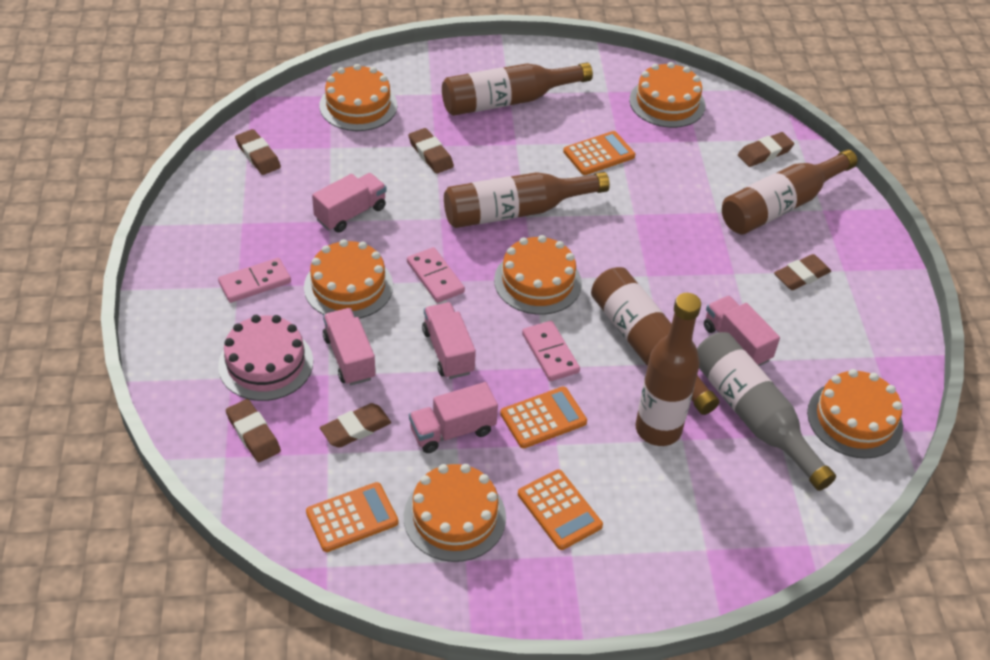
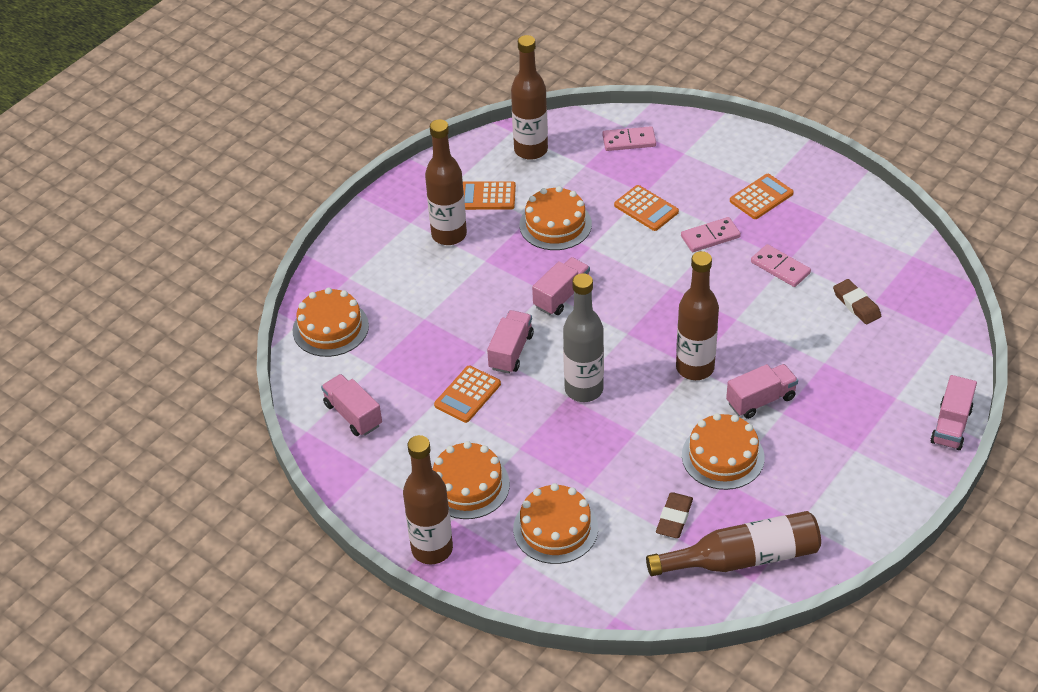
brown eraser: [226,399,281,462] [235,129,281,175] [320,403,391,448] [408,128,454,174] [738,132,794,167] [774,254,831,290] = 6 -> [656,492,693,538] [833,279,881,324] = 2
orange cake: [304,239,393,319] [319,64,397,131] [404,464,506,562] [494,235,582,315] [629,62,706,128] [807,369,903,459] = 6 -> [293,288,369,357] [433,441,510,519] [513,483,598,564] [519,186,592,250] [682,413,765,490] = 5
pink cake: [218,315,313,401] = 1 -> none = 0

